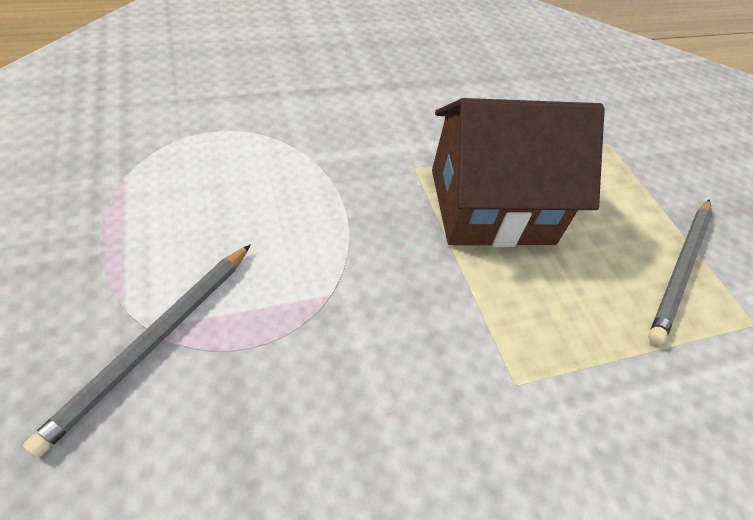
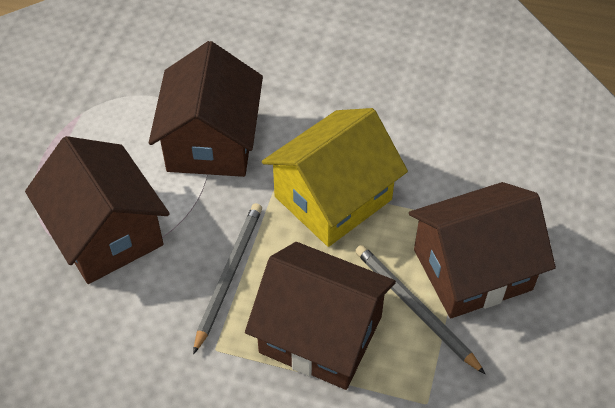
brown house: [432,98,605,247] = 1 -> [25,136,170,284] [149,41,263,177] [245,242,396,390] [409,182,556,318] = 4
yellow house: none = 0 -> [262,108,408,247] = 1

